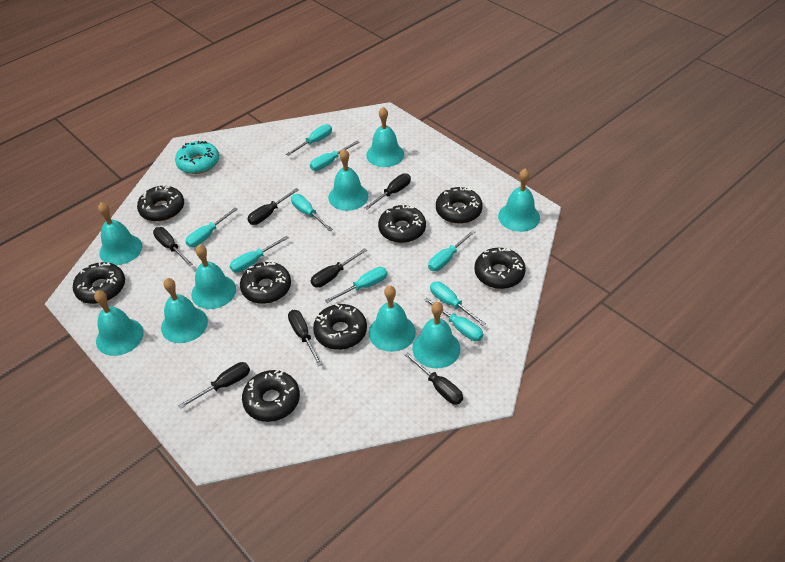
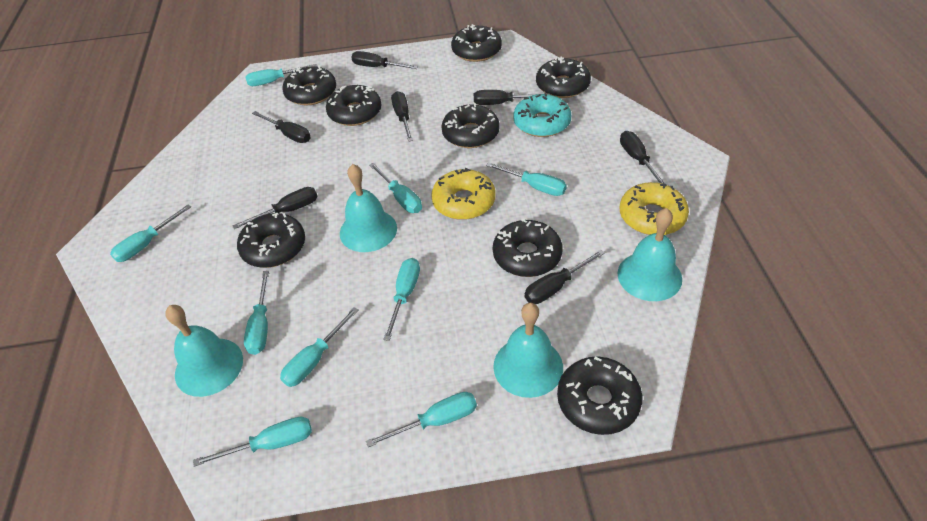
turquoise bell: [94,291,144,356] [98,202,142,265] [161,278,208,343] [191,245,236,309] [328,149,369,211] [366,107,404,167] [369,286,416,352] [412,302,461,369] [498,168,540,232] = 9 -> [165,305,243,397] [340,164,397,252] [493,303,563,398] [618,208,682,301] = 4
yellow donut: none = 0 -> [431,168,496,220] [620,182,689,235] = 2

